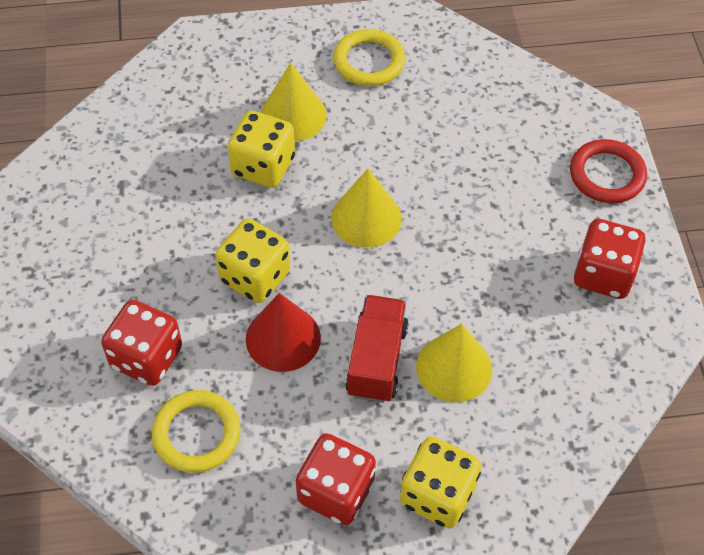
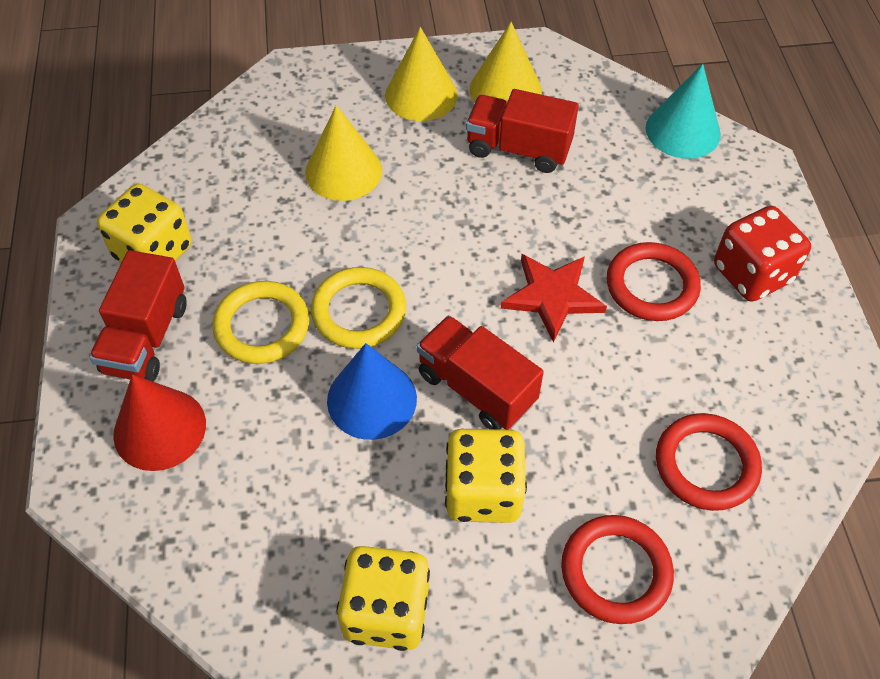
blue cone: none = 0 -> [327,343,417,440] = 1
red dice: [101,300,182,386] [296,433,376,525] [574,219,646,299] = 3 -> [714,206,811,302] = 1
red ring: [570,139,647,203] = 1 -> [561,515,674,624] [607,242,701,321] [656,413,762,511] = 3
red star: none = 0 -> [501,254,607,343] = 1
red truck: [345,295,409,403] = 1 -> [89,250,186,382] [417,315,544,430] [466,89,579,173] = 3
turquoise cone: none = 0 -> [646,64,721,159] = 1

